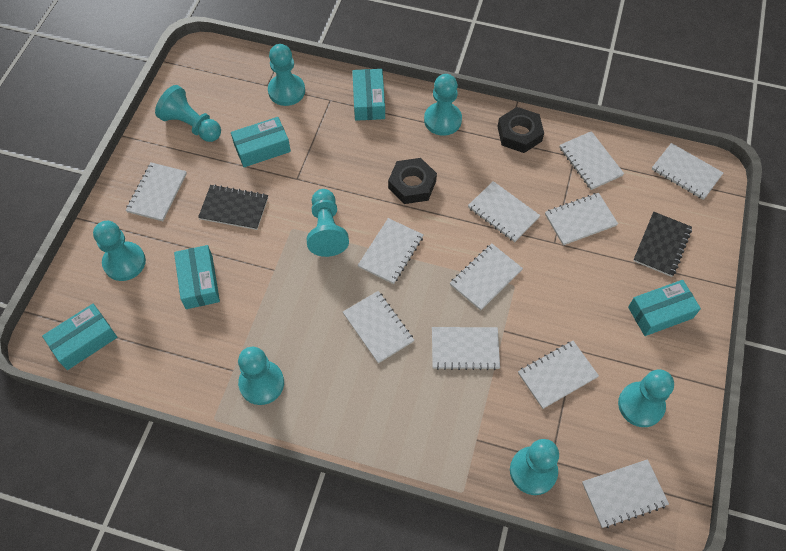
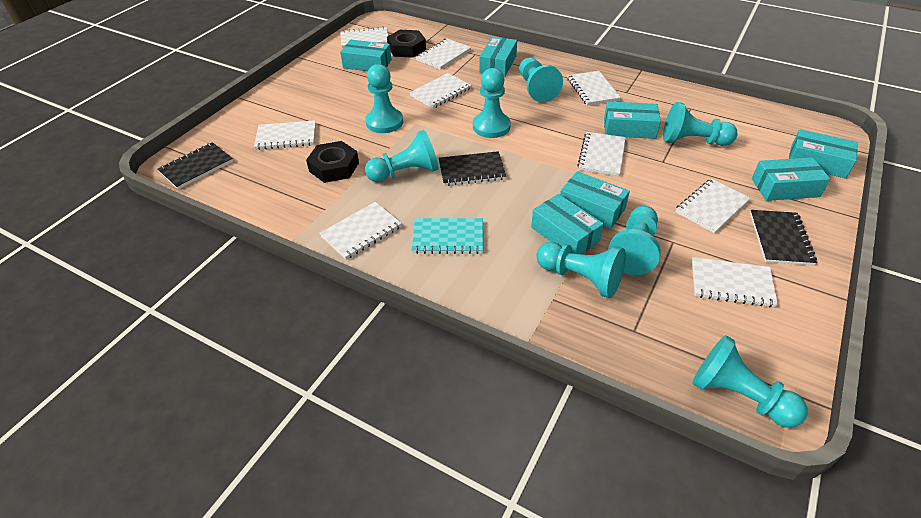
black notebook: [198,185,268,230] [633,212,692,277] = 2 -> [157,142,233,189] [439,151,506,186] [750,210,817,266] = 3
turquoise box: [42,304,117,370] [174,245,220,309] [231,117,291,167] [352,69,385,121] [628,280,701,336] = 5 -> [340,40,392,71] [479,37,517,77] [531,194,604,254] [560,171,630,229] [604,102,661,139] [752,157,830,201] [789,129,858,179] = 7
turquoise notebook: none = 0 -> [411,218,483,254] = 1
white notebook: [126,162,187,221] [343,291,414,363] [358,218,423,284] [432,327,500,370] [450,243,523,311] [468,181,540,242] [518,341,599,409] [545,193,618,245] [559,131,624,190] [582,459,669,528] [652,143,723,200] = 11 -> [254,120,316,150] [319,202,402,260] [341,27,388,48] [409,73,472,109] [416,39,471,70] [567,71,621,106] [577,132,626,176] [676,178,751,233] [692,257,778,307] = 9

